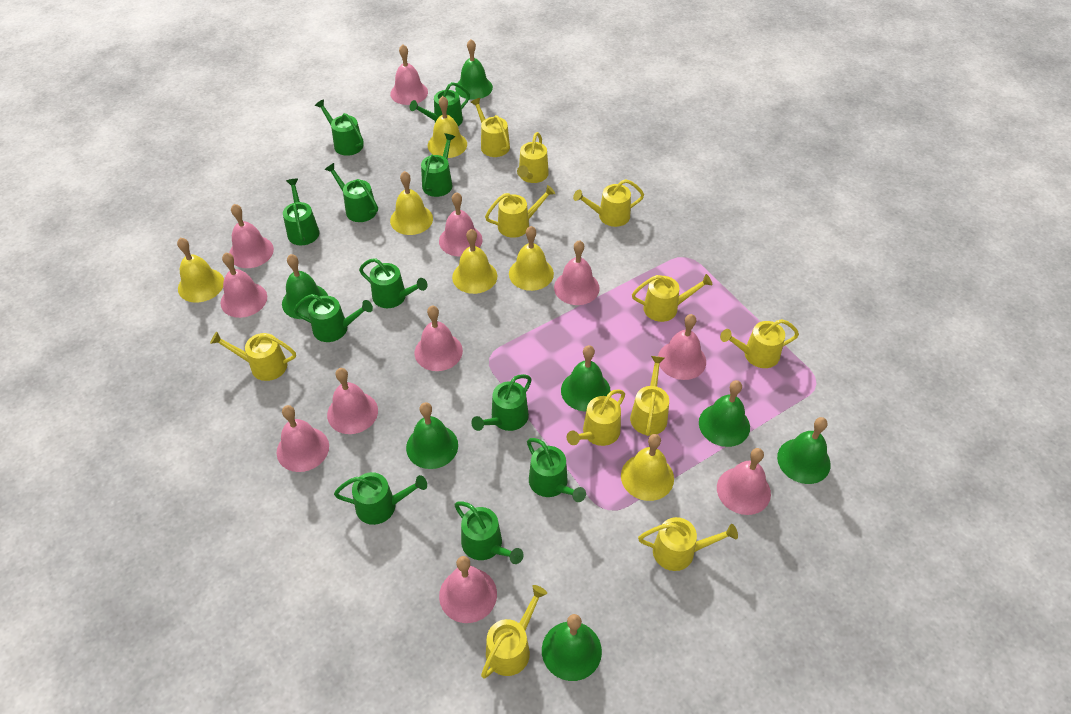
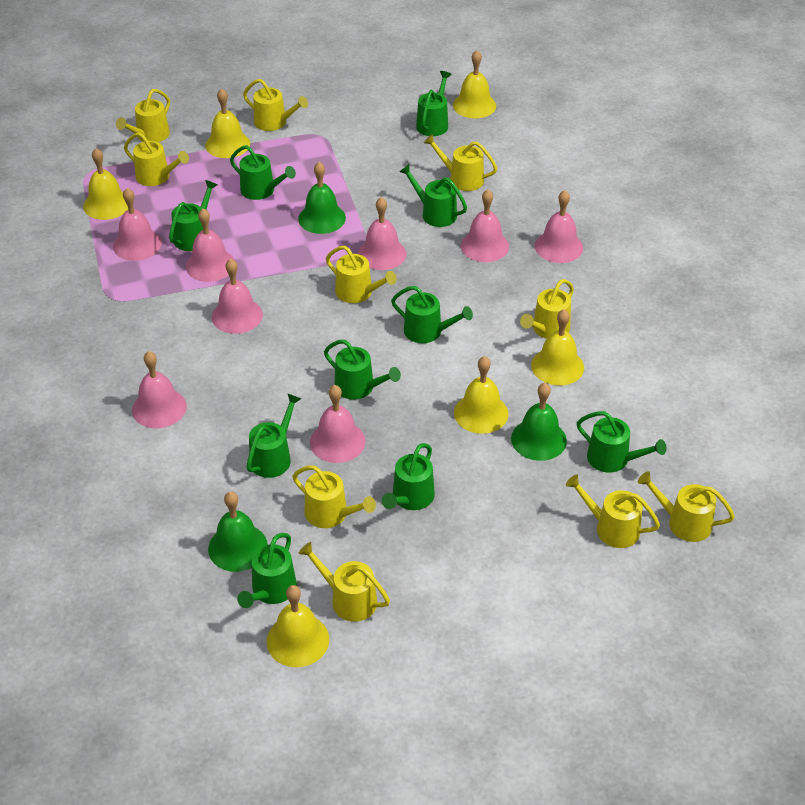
green bell: [282,254,328,319] [406,402,458,469] [455,39,493,100] [542,614,602,681] [561,345,611,412] [699,380,750,447] [777,417,831,484] = 7 -> [208,491,268,572] [298,162,346,234] [511,383,567,461] = 3
green watering can: [283,179,319,246] [294,294,373,342] [315,99,364,156] [325,163,378,222] [334,472,427,525] [359,258,427,308] [410,82,470,126] [421,133,455,197] [454,501,524,564] [471,374,532,431] [527,438,586,502] = 11 -> [169,180,217,251] [230,145,296,200] [237,533,297,608] [247,393,301,478] [324,340,401,399] [382,443,435,510] [391,286,473,343] [399,164,467,227] [416,71,452,136] [577,411,667,473] = 10
pink bell: [221,252,267,318] [229,204,274,268] [277,405,329,472] [327,368,378,434] [390,44,428,105] [415,306,463,371] [439,192,483,257] [439,556,497,623] [554,240,600,305] [658,314,706,380] [717,448,771,515] = 11 -> [113,188,162,261] [132,351,187,428] [186,208,235,282] [212,259,263,334] [310,385,365,463] [358,197,406,270] [461,189,509,262] [535,190,583,263] = 8
yellow watering can: [210,332,296,381] [470,98,510,157] [481,585,547,679] [485,185,555,238] [517,132,549,183] [567,389,625,446] [573,179,644,227] [630,356,669,436] [632,274,713,322] [638,517,738,571] [720,319,799,368] = 11 -> [116,89,170,142] [124,132,189,186] [243,79,308,131] [293,466,376,528] [298,542,390,622] [326,246,397,303] [424,134,497,191] [520,279,574,339] [566,474,660,548] [638,471,735,542] = 10

